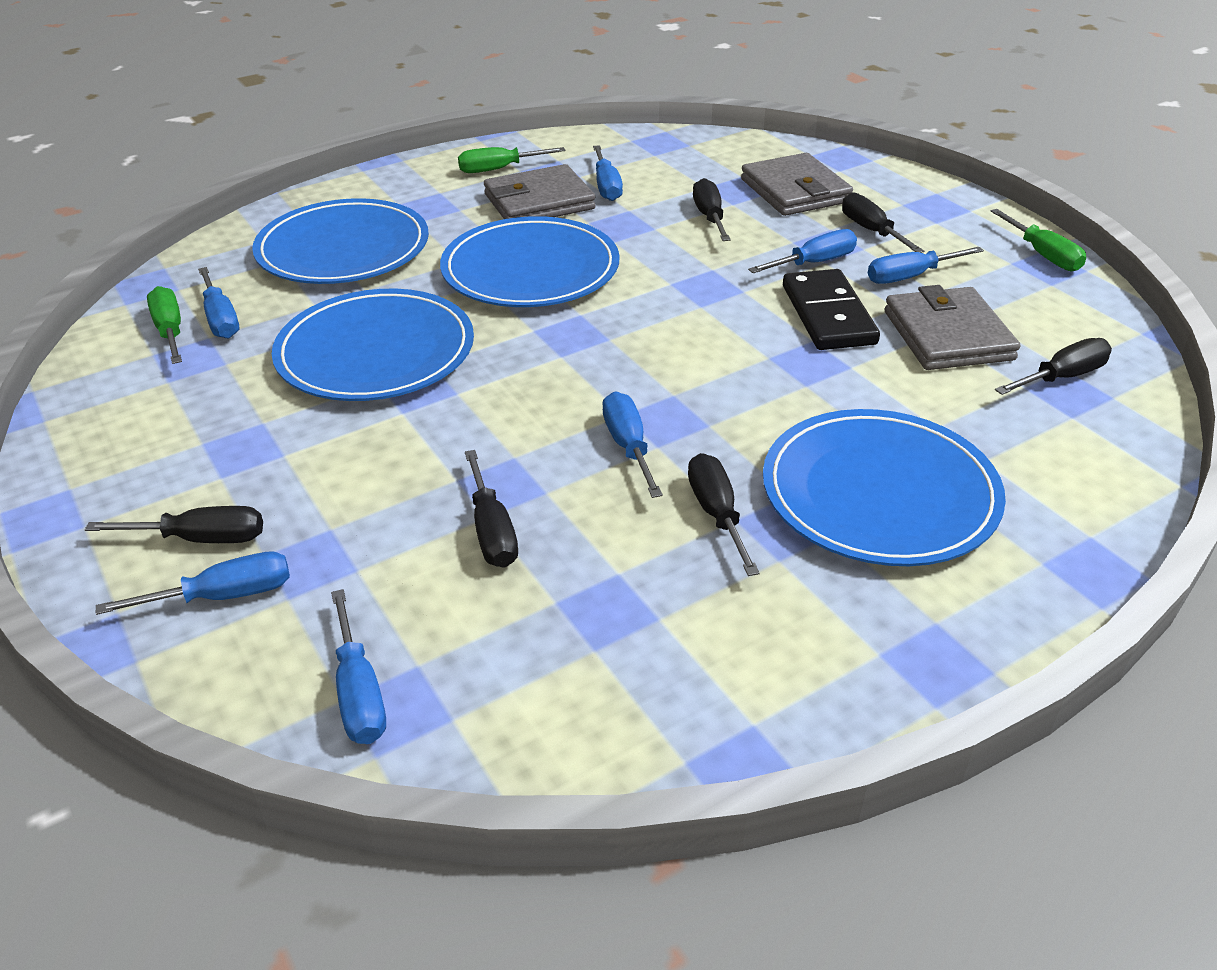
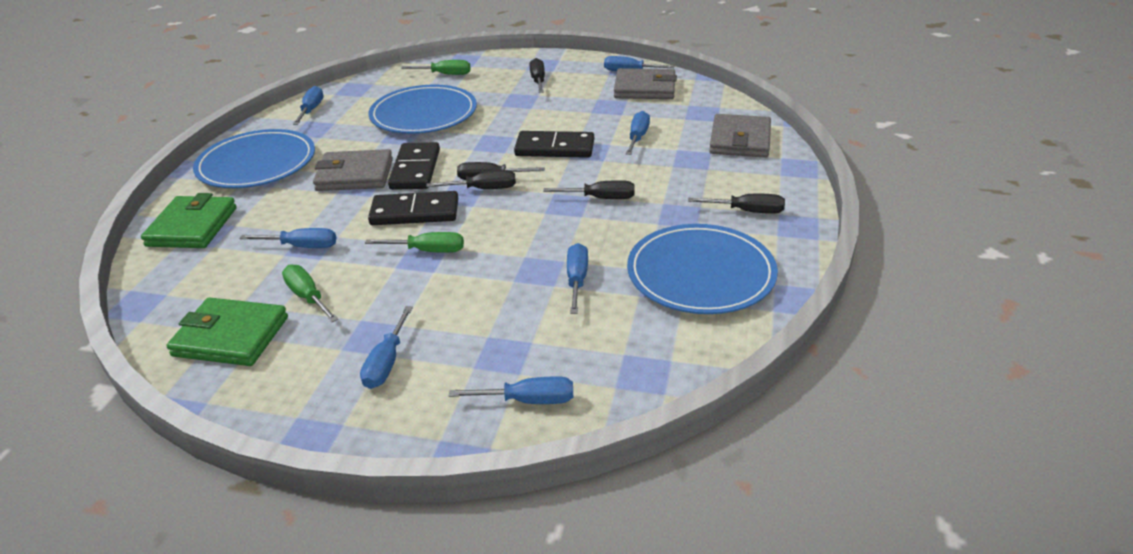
black domino: [783,269,880,350] = 1 -> [368,191,458,225] [388,142,440,190] [514,131,594,158] = 3
black screwdriver: [85,506,263,543] [465,450,518,568] [688,453,760,576] [693,178,731,241] [842,192,924,253] [995,338,1112,395] = 6 -> [426,170,516,189] [457,162,545,180] [530,58,545,93] [543,180,635,199] [688,194,785,214] = 5
blue plate: [252,198,429,284] [272,289,474,401] [440,216,619,307] [763,409,1006,566] = 4 -> [193,129,315,188] [369,85,477,134] [627,224,778,314] = 3
green wallet: none = 0 -> [141,193,237,248] [167,297,288,366] = 2

